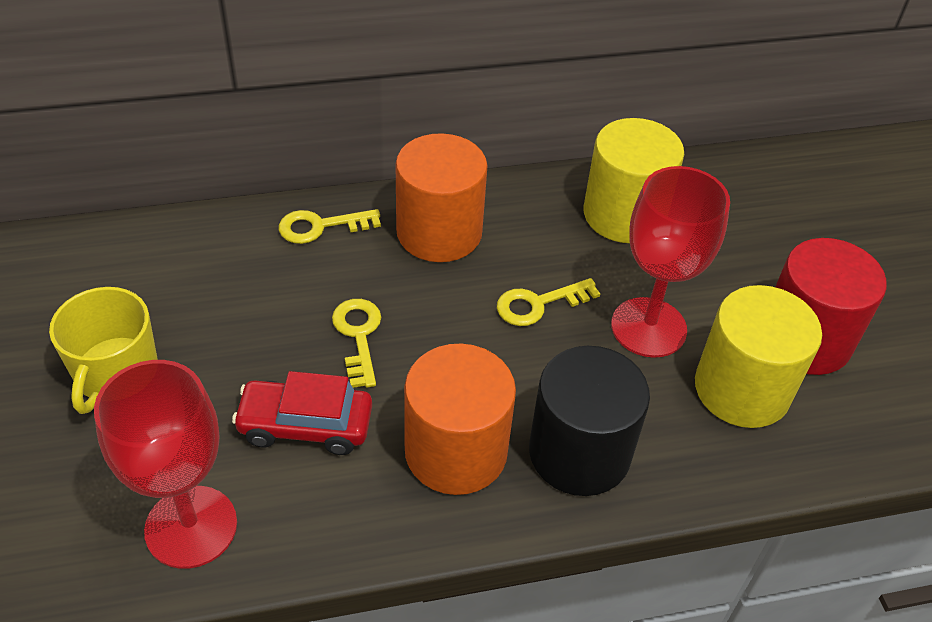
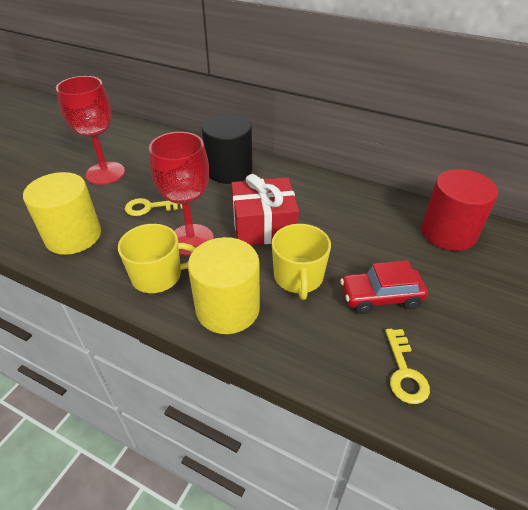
orange cylinder: [396,133,488,262] [404,344,516,495] = 2 -> none = 0
red gift: none = 0 -> [231,174,299,245] = 1
yellow key: [279,209,381,244] [332,299,381,388] [497,278,600,326] = 3 -> [125,198,182,216] [385,329,430,404] = 2
yellow mug: [49,287,158,414] = 1 -> [118,224,196,293] [272,224,331,300] = 2

